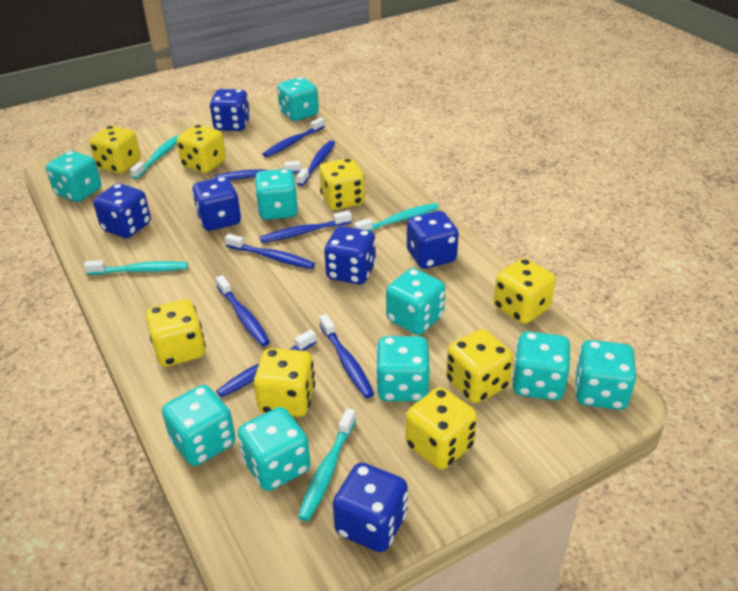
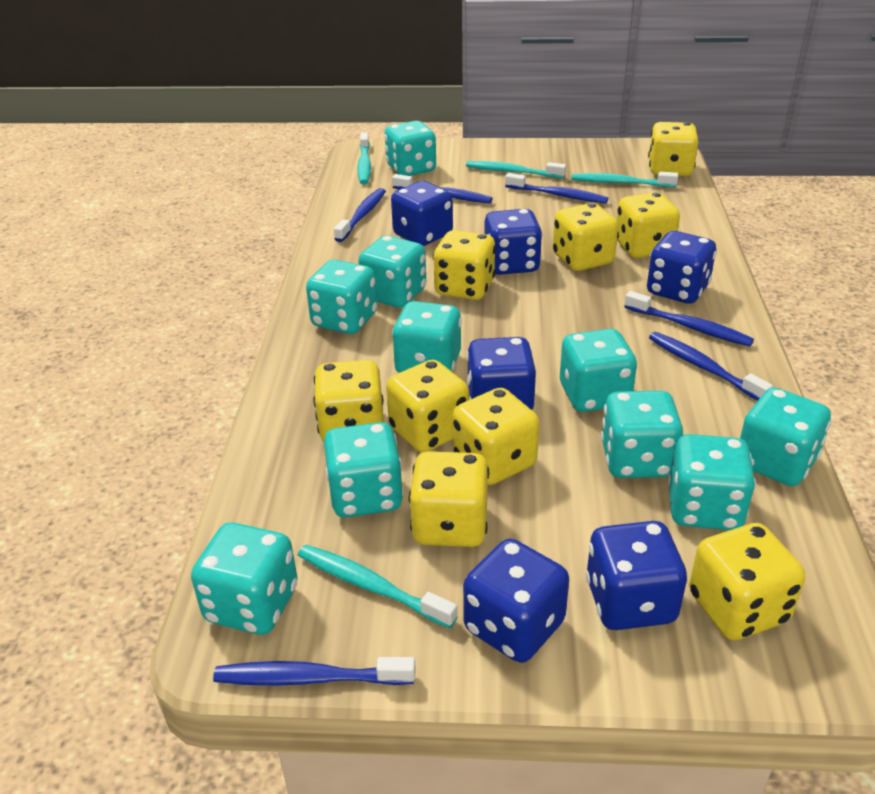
blue toothbrush: [215,161,301,180] [216,275,270,346] [216,329,317,398] [225,234,315,269] [259,210,352,243] [263,117,325,157] [296,140,335,186] [319,314,374,398] = 8 -> [213,657,416,686] [334,188,386,242] [392,174,493,203] [505,173,608,203] [624,291,754,347] [649,332,773,401] = 6
turquoise dice: [46,151,101,202] [162,385,236,466] [238,407,311,491] [254,169,299,220] [277,77,319,121] [376,336,430,401] [386,268,446,335] [512,331,570,400] [575,340,636,410] = 9 -> [191,522,298,635] [306,260,377,334] [324,422,404,517] [358,235,426,308] [384,121,436,176] [392,301,462,373] [560,329,637,412] [601,391,683,478] [668,434,756,530] [740,388,831,486] = 10
yellow dice: [89,126,141,173] [146,299,206,367] [177,124,226,173] [254,348,315,417] [319,158,365,210] [405,387,477,470] [446,329,513,403] [494,258,556,324] = 8 -> [314,360,384,442] [386,360,469,452] [409,451,489,547] [433,230,496,300] [452,388,539,485] [553,203,618,271] [617,193,680,258] [648,122,698,176] [689,523,805,640] = 9

